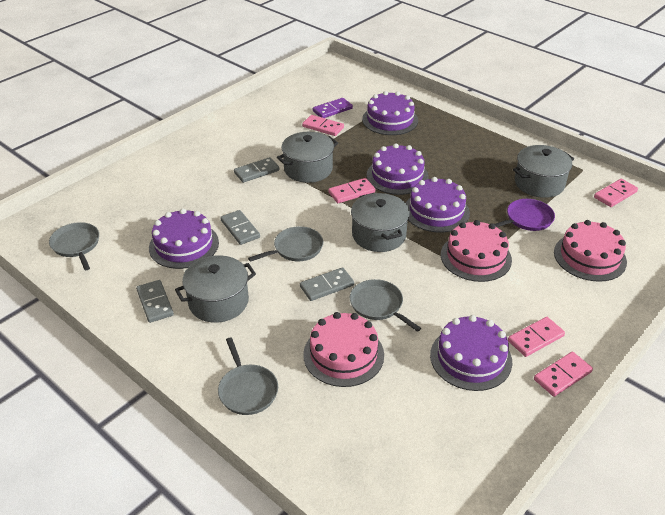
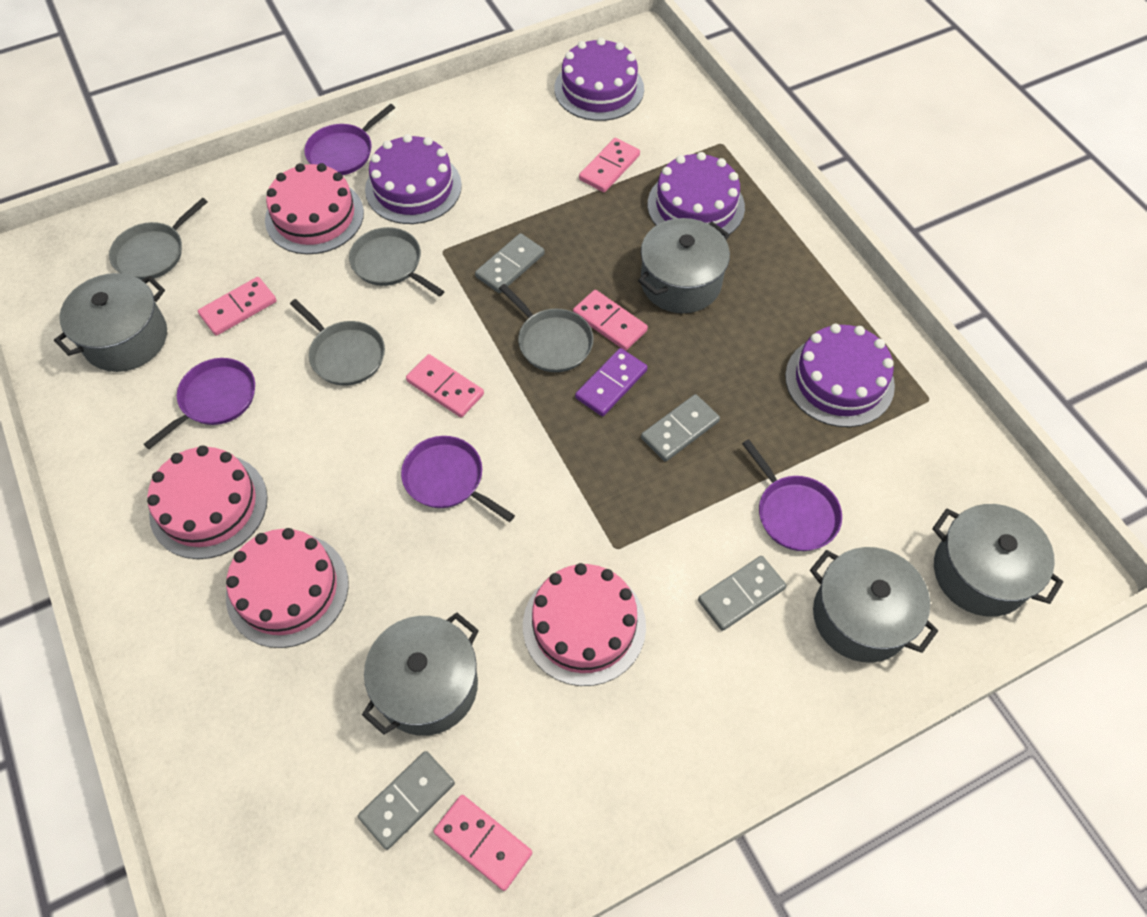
grey pot: [175,256,256,323] [277,132,338,183] [351,193,410,252] [513,145,574,198] = 4 -> [54,273,167,372] [362,612,479,736] [638,218,730,313] [810,547,938,663] [932,504,1063,616] = 5
pink cake: [303,312,384,387] [441,220,512,282] [554,220,627,282] = 3 -> [147,445,268,559] [226,528,349,648] [265,163,364,254] [523,563,646,686] = 4
purple cake: [149,209,219,269] [362,91,418,135] [367,143,429,195] [406,177,470,233] [430,315,512,391] = 5 -> [365,134,462,224] [554,37,644,121] [648,152,745,237] [785,324,895,427] = 4
purple pan: [495,199,555,231] = 1 -> [144,358,255,449] [304,104,395,175] [401,436,515,522] [742,439,842,551] = 4

